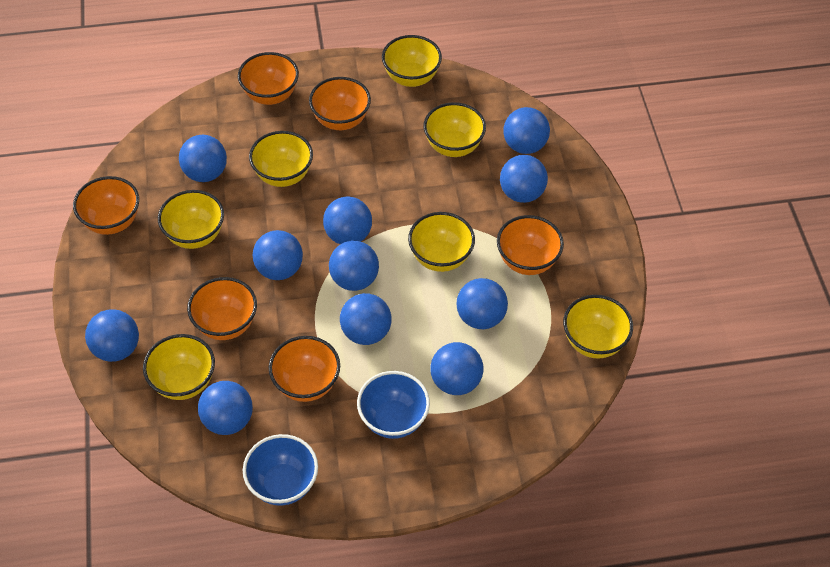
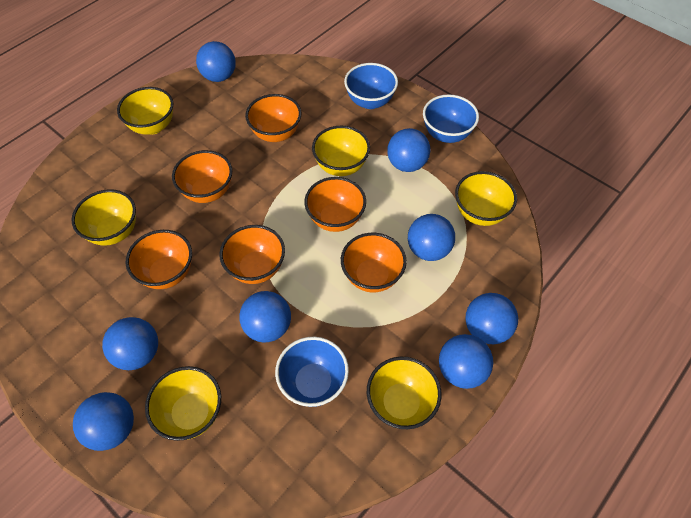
blue ball: [85,309,139,362] [179,135,227,182] [198,381,253,435] [253,230,303,280] [323,197,372,244] [329,240,379,291] [340,293,392,345] [430,342,483,395] [456,278,508,329] [500,155,548,203] [503,107,550,154] = 11 -> [73,392,134,451] [102,317,158,370] [196,41,236,82] [239,291,291,343] [387,128,430,172] [408,214,455,261] [439,334,493,389] [465,293,518,345] = 8
blue bowl: [243,434,318,506] [357,371,430,439] = 2 -> [275,337,349,407] [344,63,398,109] [423,95,479,143] = 3
yellow bowl: [143,334,215,400] [158,190,224,249] [249,131,313,187] [382,35,442,87] [408,212,475,272] [423,102,486,157] [563,295,633,359] = 7 -> [71,189,136,246] [117,87,173,135] [145,366,221,441] [312,126,370,176] [367,357,442,429] [455,171,517,226] = 6

